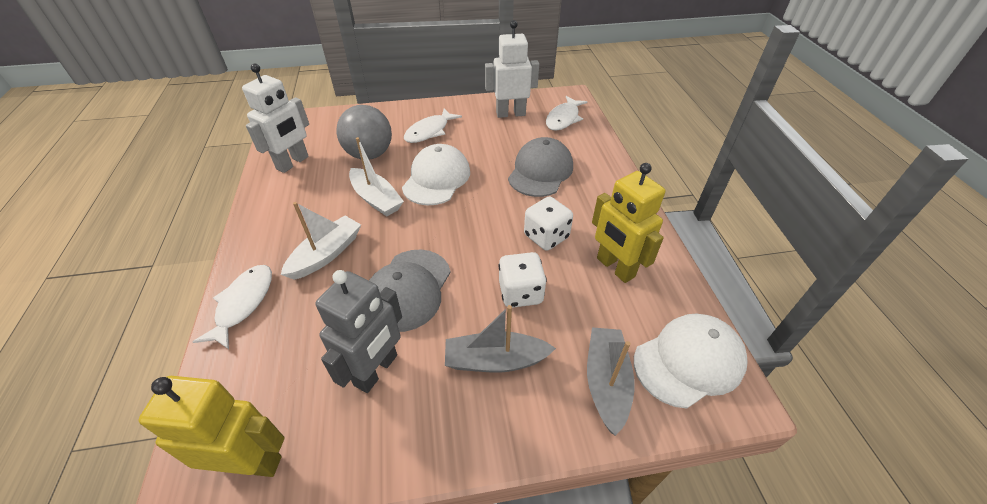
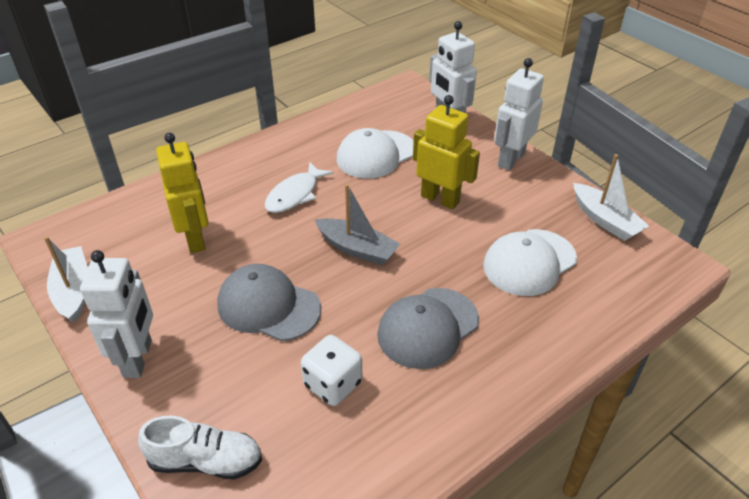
grey ball: [336,105,392,160] = 1 -> none = 0
grey boat: [445,305,556,372] [587,327,635,436] = 2 -> [315,184,400,265] = 1
grey robot: [315,270,402,393] = 1 -> none = 0
white dice: [499,252,547,308] [524,196,573,251] = 2 -> [301,335,362,406] = 1
white fish: [193,265,272,349] [404,108,462,143] [546,96,587,131] = 3 -> [265,162,334,213] = 1
white robot: [242,63,309,173] [485,20,539,118] = 2 -> [80,250,153,378] [429,21,477,113] [494,58,544,170] = 3
white shoe: none = 0 -> [138,416,262,479] = 1

